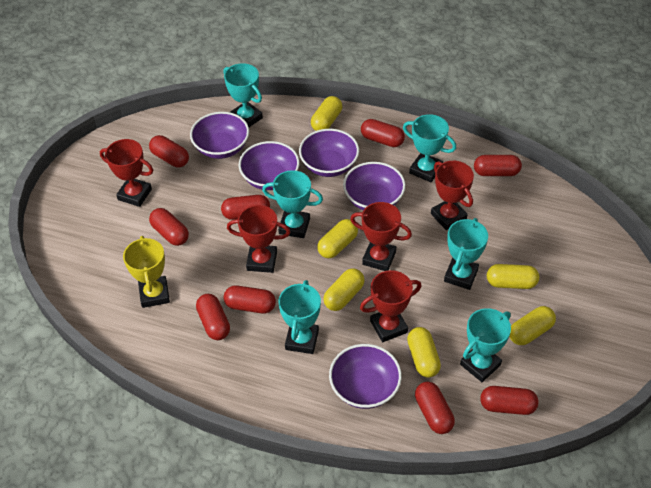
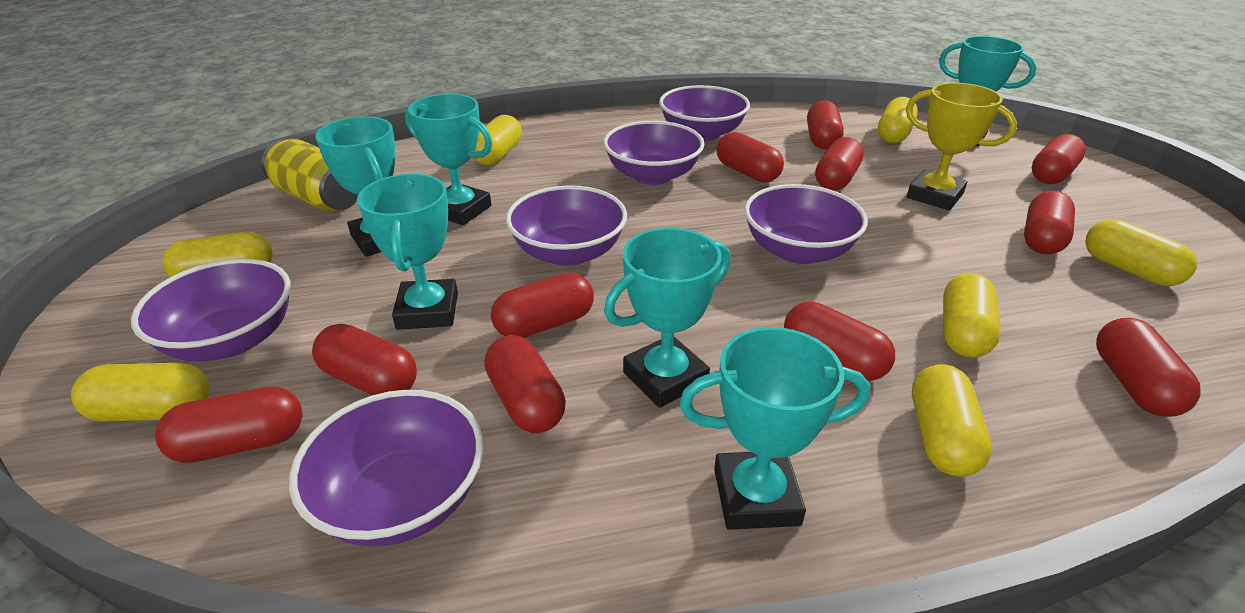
purple bowl: [190,112,249,159] [239,141,299,190] [299,129,359,177] [329,344,402,409] [343,162,405,210] = 5 -> [131,259,291,361] [289,390,483,546] [506,185,627,266] [603,121,705,185] [659,85,750,141] [744,184,868,264] = 6
red capsule: [149,135,189,167] [149,208,189,246] [196,294,230,340] [221,195,270,220] [224,285,276,314] [361,119,405,147] [415,381,455,434] [474,155,522,176] [480,386,538,415] = 9 -> [155,386,302,463] [312,324,417,395] [484,335,566,433] [491,273,594,338] [717,132,784,183] [784,302,895,381] [807,100,844,149] [815,137,864,191] [1024,191,1075,254] [1032,134,1086,184] [1096,318,1201,417] = 11
red trophy: [100,139,153,207] [227,205,290,273] [350,202,412,271] [360,270,422,342] [431,161,474,230] = 5 -> none = 0
yellow can: none = 0 -> [261,139,358,213] = 1
yellow capsule: [311,96,342,131] [317,219,358,258] [323,268,365,311] [407,327,441,378] [487,264,539,289] [509,306,556,345] = 6 -> [71,363,210,421] [162,232,273,277] [474,115,522,165] [878,97,918,143] [912,365,992,477] [943,273,1001,358] [1085,219,1197,286] = 7

